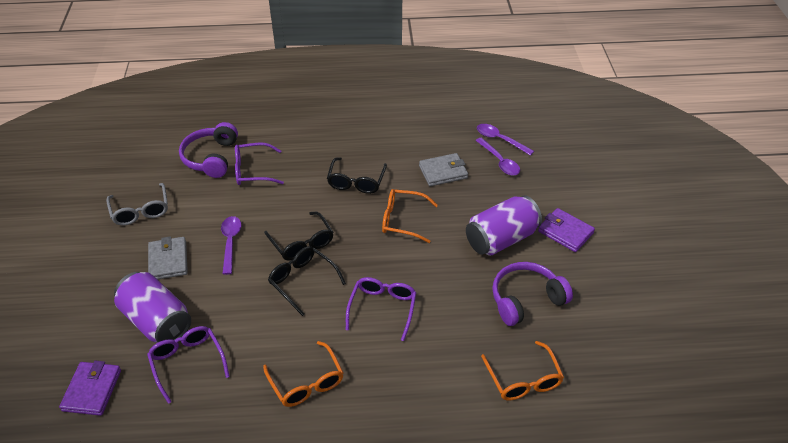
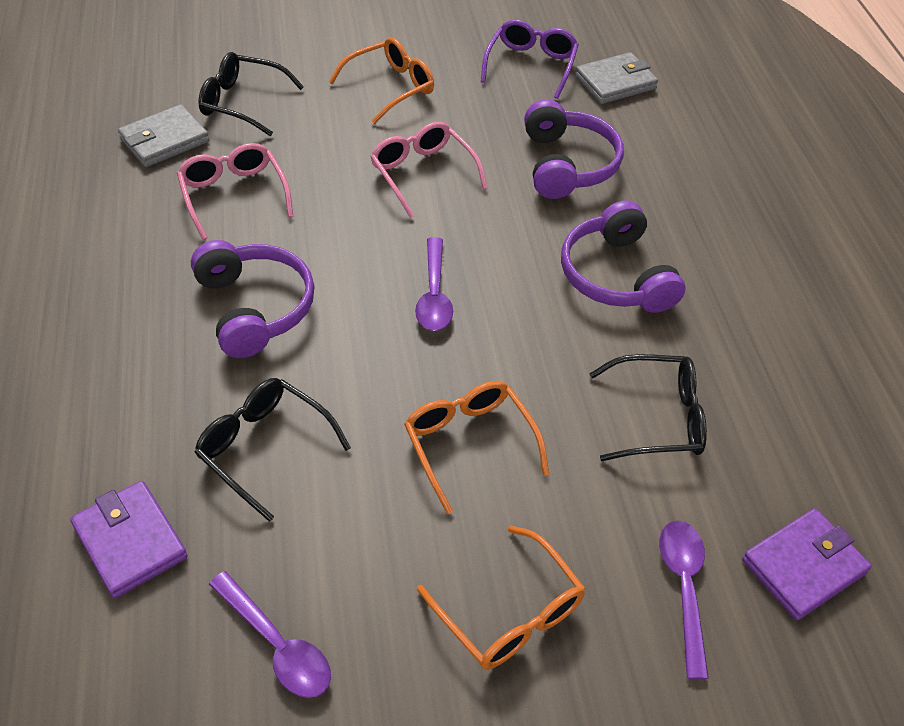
grey glasses: [106,183,168,225] = 1 -> none = 0
pink glasses: none = 0 -> [177,143,293,240] [370,122,488,218] = 2
purple can: [114,272,191,343] [466,195,542,256] = 2 -> none = 0
purple glasses: [147,326,230,404] [235,143,284,185] [346,277,416,341] = 3 -> [481,20,579,99] = 1
purple headphones: [179,122,238,178] [492,262,573,326] = 2 -> [191,240,315,358] [524,99,624,199] [561,200,685,313] = 3

